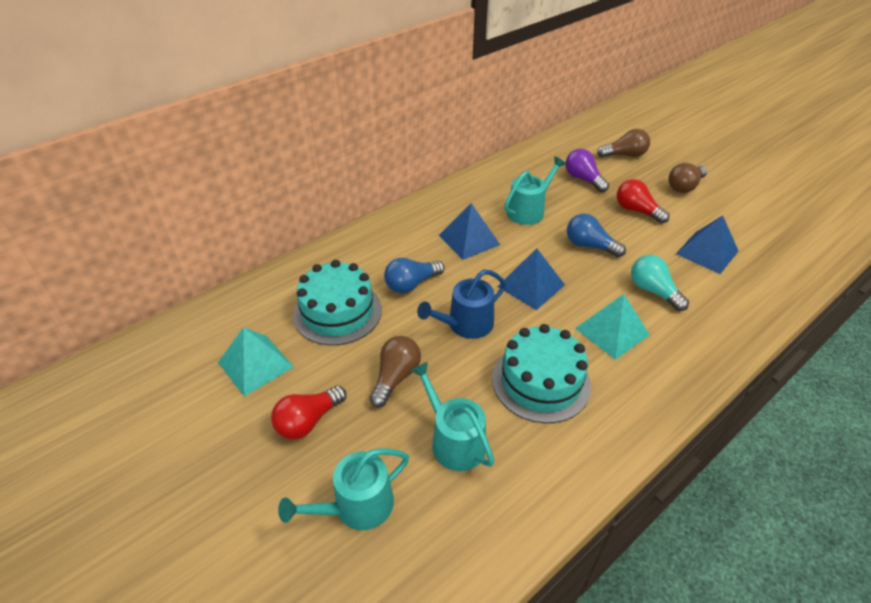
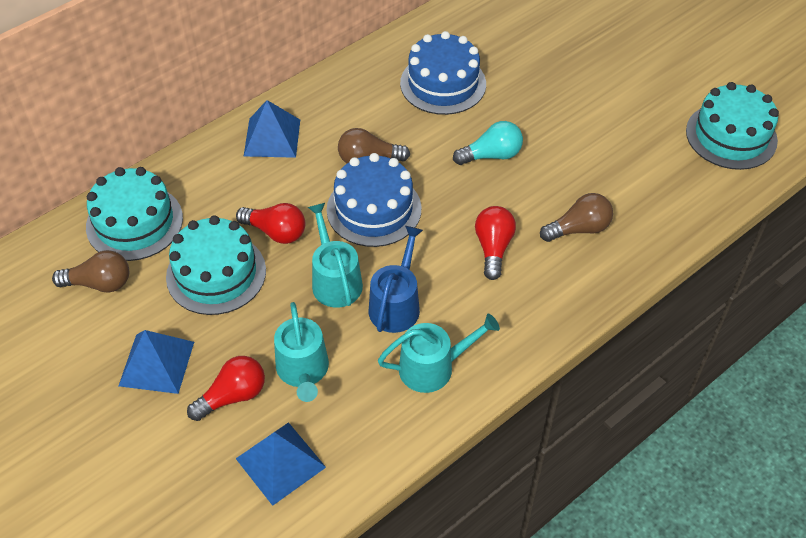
blue cake: none = 0 -> [327,153,421,247] [400,31,486,115] = 2
blue light bulb: [384,258,445,293] [567,214,626,257] = 2 -> none = 0
purple light bulb: [565,149,609,192] = 1 -> none = 0
red light bulb: [271,386,346,440] [617,179,670,224] = 2 -> [187,356,265,421] [236,203,305,244] [475,206,516,280] = 3
turquoise cake: [293,260,382,346] [492,324,591,423] = 2 -> [86,167,183,261] [166,215,266,315] [686,82,779,170] = 3
turquoise pyramid: [218,327,294,396] [575,294,650,360] = 2 -> none = 0

